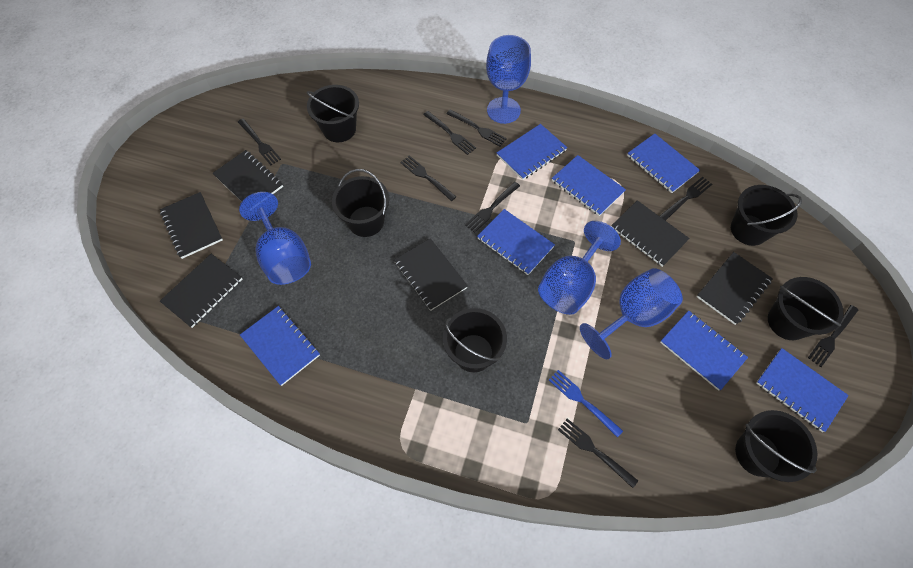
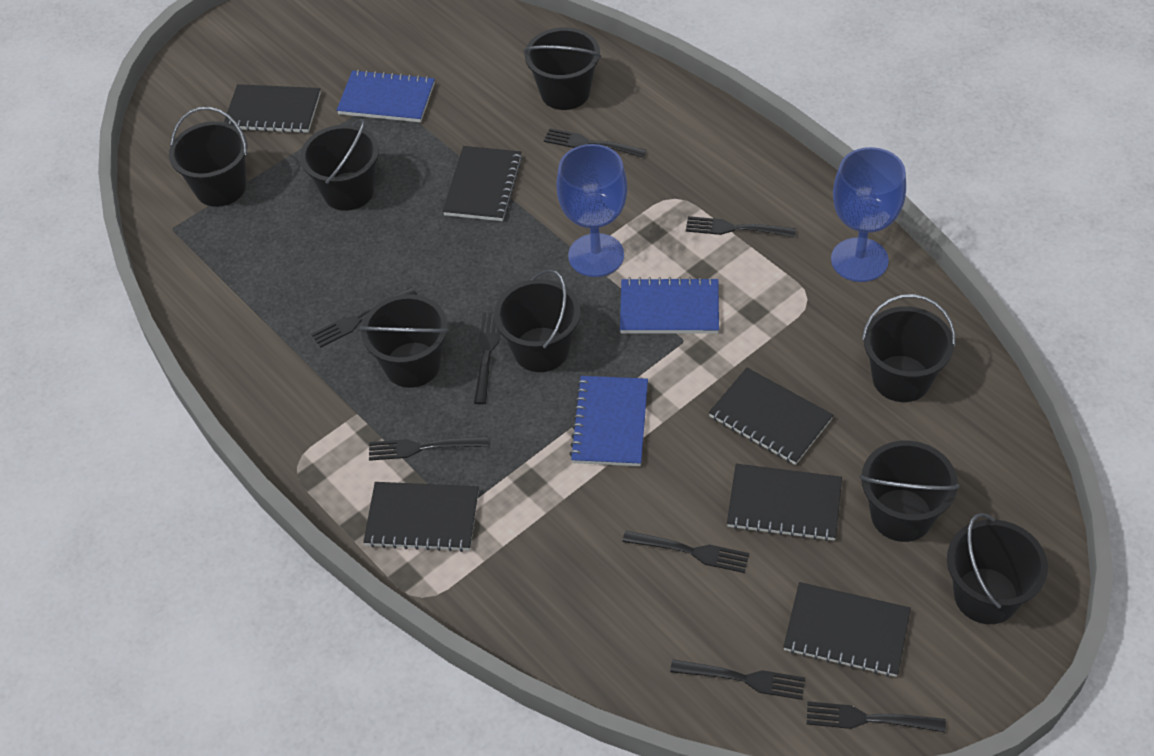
black bucket: [307,85,359,142] [332,169,389,237] [443,308,507,372] [731,185,802,246] [735,410,818,482] [768,277,843,340] = 6 -> [169,107,248,207] [300,119,379,211] [359,294,449,388] [494,269,580,372] [523,27,601,110] [859,441,959,542] [862,294,956,402] [947,513,1048,624] = 8
blue fork: [549,370,623,438] = 1 -> none = 0
blue goblet: [239,192,311,285] [486,35,531,124] [538,221,621,315] [580,268,683,359] = 4 -> [556,144,627,277] [831,147,906,282] = 2
blue notebook: [240,306,320,386] [477,209,555,275] [497,124,567,180] [552,155,626,216] [627,133,700,193] [660,311,748,391] [756,348,849,432] = 7 -> [337,70,435,122] [569,376,648,466] [620,277,719,333] = 3

